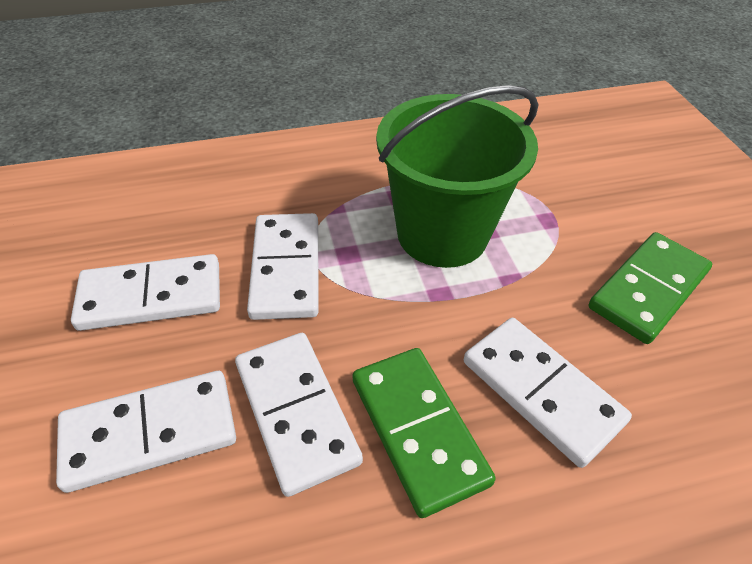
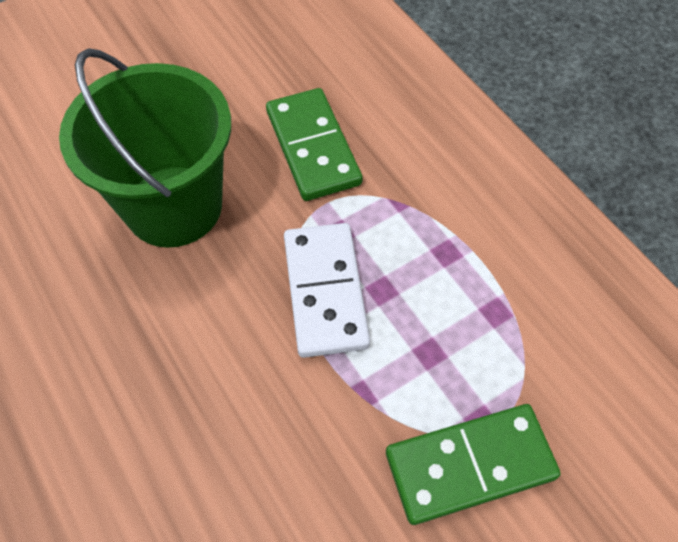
white domino: [56,371,236,493] [71,254,220,331] [235,333,363,497] [247,213,319,320] [464,318,632,468] = 5 -> [284,223,370,358] = 1

